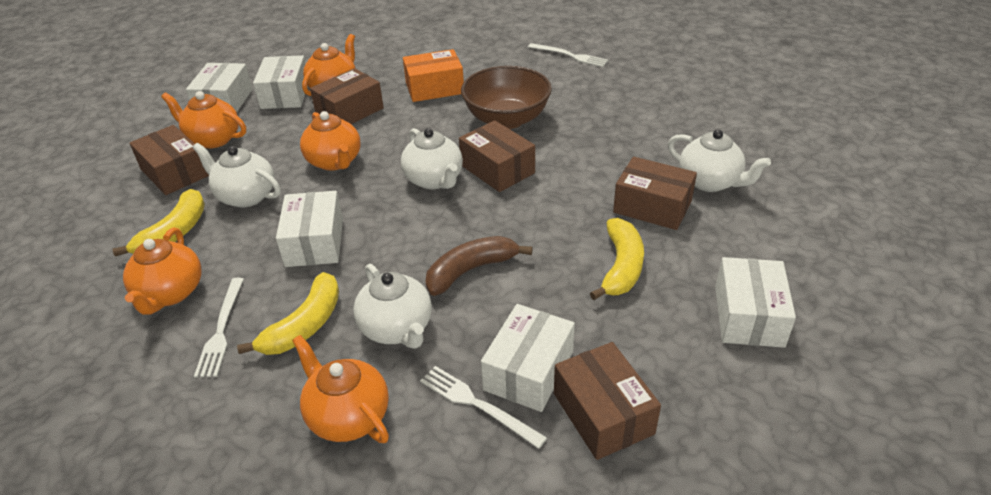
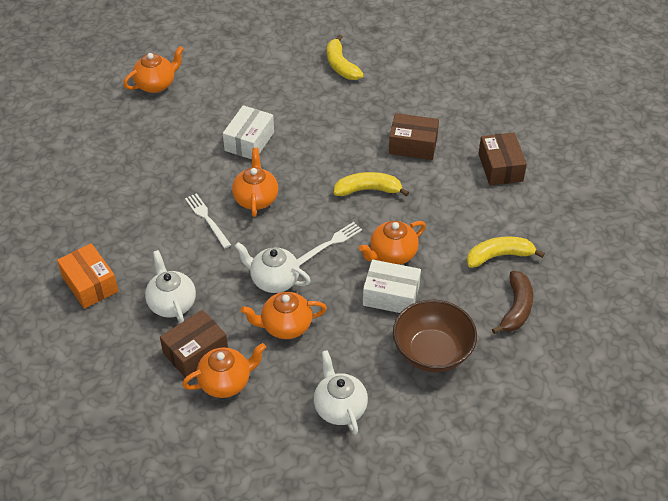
brown box: [130,125,209,195] [310,68,384,124] [459,120,535,192] [554,342,661,460] [613,157,697,230] = 5 -> [160,310,228,378] [389,113,439,160] [478,132,527,185] = 3
white box: [186,63,253,112] [253,55,308,109] [276,191,343,267] [481,304,575,412] [715,257,796,348] = 5 -> [223,105,274,159] [363,259,421,313] = 2
white fork: [194,278,244,378] [420,366,547,449] [528,43,608,67] = 3 -> [185,193,231,248] [297,222,362,266] = 2
white teapot: [192,143,281,208] [353,264,432,349] [401,128,463,189] [668,129,771,192] = 4 -> [145,250,196,323] [235,242,311,293] [314,350,368,435] = 3

